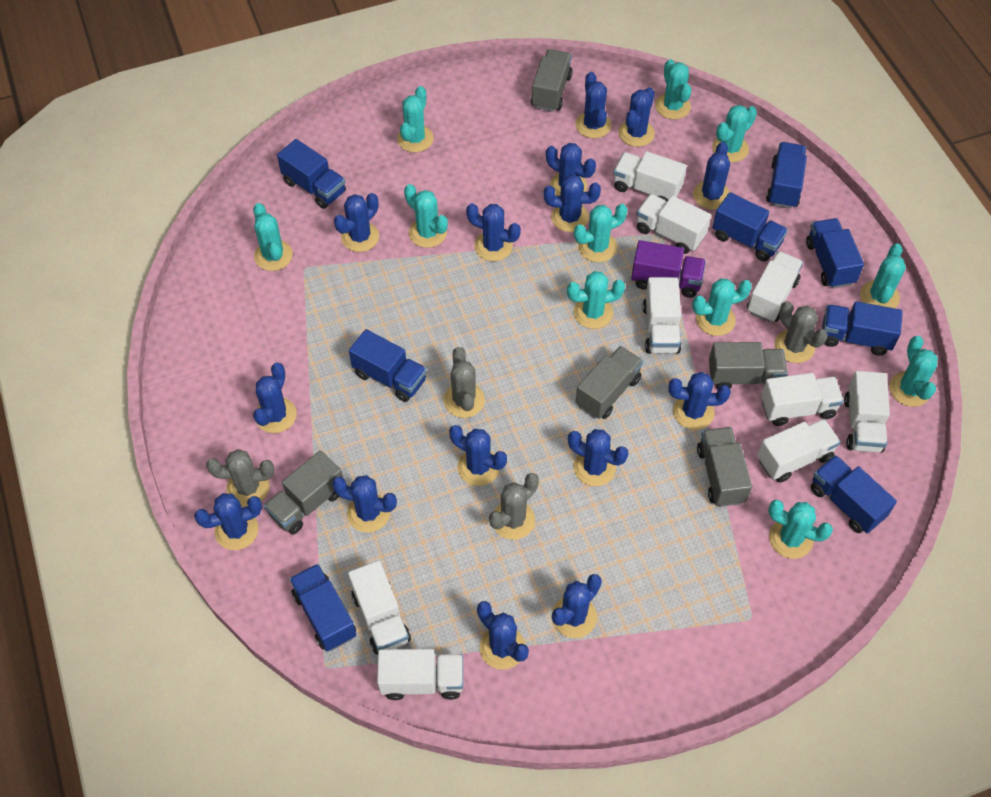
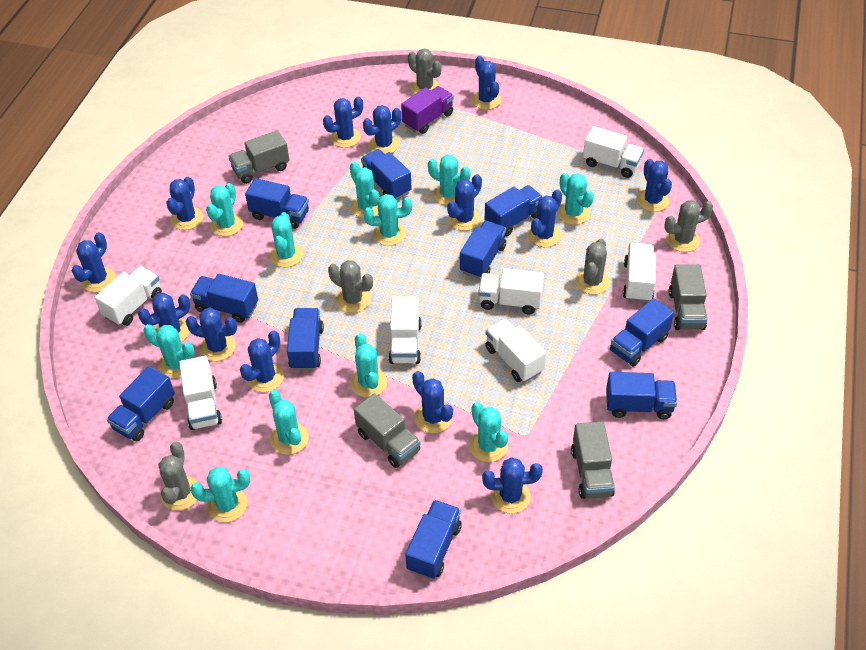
blue cactus: [194,493,262,550] [253,363,297,433] [332,475,397,533] [334,193,379,252] [449,425,507,486] [466,203,521,261] [477,601,529,670] [544,175,601,232] [546,143,596,196] [552,574,602,638] [568,429,629,486] [575,72,611,138] [619,87,655,147] [669,372,731,430] [693,142,730,210] = 15 -> [71,232,115,292] [138,293,190,342] [166,177,203,230] [186,308,237,361] [240,331,284,392] [323,96,363,148] [363,105,401,154] [412,371,453,433] [447,174,482,231] [472,56,501,110] [482,457,543,513] [528,189,562,247] [637,159,672,212] = 13
blue truck: [277,139,346,209] [289,564,356,651] [349,329,427,402] [712,192,788,261] [766,142,807,209] [806,218,864,288] [811,455,897,534] [822,301,903,356] = 8 -> [107,366,175,441] [190,274,258,323] [245,178,309,229] [287,308,324,370] [361,149,412,200] [405,500,462,579] [460,221,506,279] [485,185,543,237] [606,372,677,419] [610,298,674,367] = 10
grey cactus: [206,449,274,507] [444,347,485,418] [489,473,539,540] [775,301,828,363] = 4 -> [158,442,198,511] [328,260,373,313] [408,49,442,94] [575,239,610,295] [664,200,713,252] = 5
grey truck: [264,450,343,535] [531,49,573,112] [576,346,644,419] [697,427,752,507] [709,342,787,389] = 5 -> [228,130,289,184] [354,393,420,468] [571,421,615,499] [669,264,707,330] = 4
white truck: [348,561,411,654] [377,649,463,700] [613,151,687,201] [636,194,711,254] [643,277,682,353] [747,251,803,322] [757,419,841,483] [761,373,844,426] [844,371,890,453] = 9 -> [95,266,162,326] [179,356,222,430] [389,297,422,364] [478,268,544,314] [485,319,546,382] [583,126,644,178] [623,243,656,302] = 7

